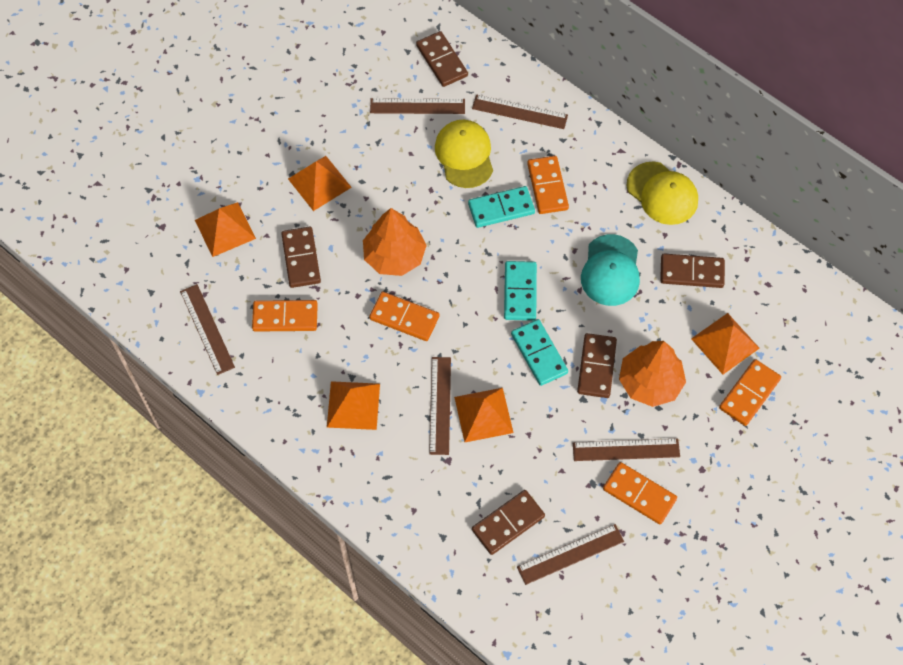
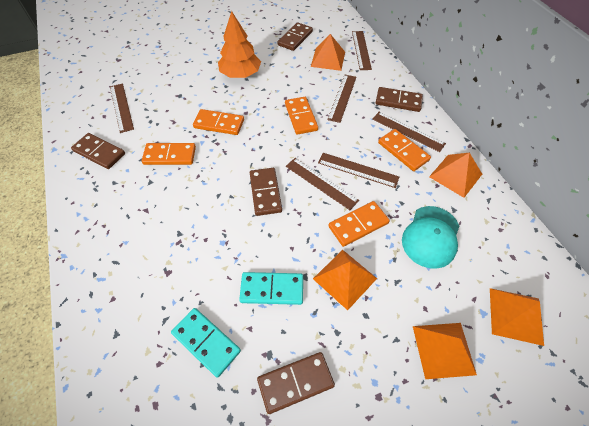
orange tree: [363,208,427,276] [619,341,686,407] = 2 -> [218,11,261,78] = 1
turquoise domino: [468,186,535,228] [504,261,537,321] [511,319,568,386] = 3 -> [171,308,241,378] [239,272,303,305] = 2
yellow cap: [435,120,493,188] [627,162,698,225] = 2 -> none = 0

